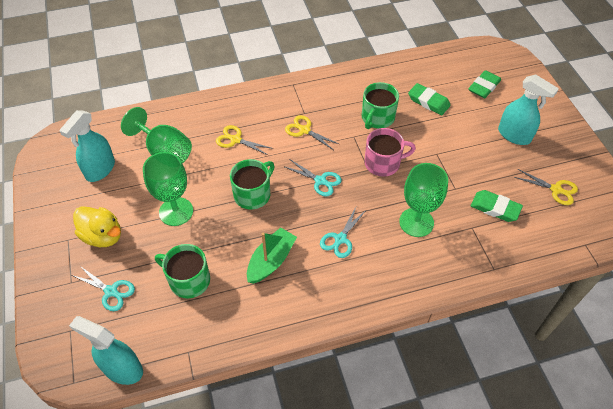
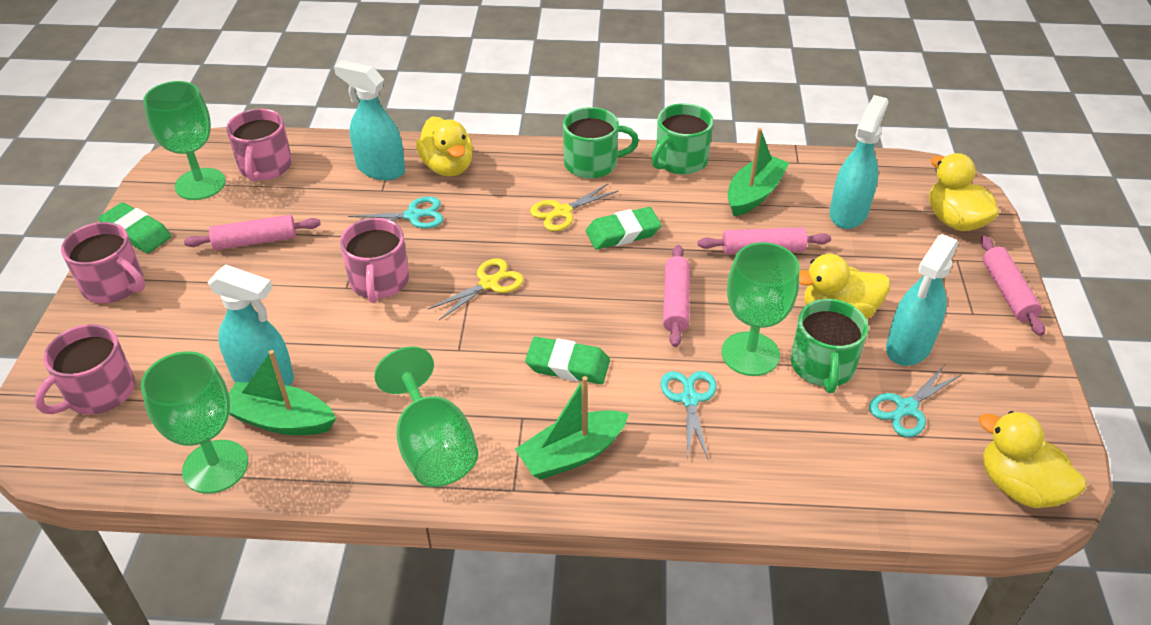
green boat: [247,227,297,284] = 1 -> [229,350,336,435] [515,376,629,480] [728,128,789,217] = 3
green goblet: [121,107,192,164] [143,152,193,226] [399,163,448,237] = 3 -> [141,351,248,494] [143,81,226,200] [374,346,478,487] [721,242,799,376] = 4
pink mug: [364,128,416,177] = 1 -> [34,324,135,415] [61,222,145,303] [226,109,292,182] [340,218,409,303] = 4
pink rolling pin: none = 0 -> [184,215,321,250] [663,245,690,347] [698,227,831,255] [980,236,1045,336] = 4
turquoise spray bottle: [59,110,115,182] [69,316,143,385] [498,74,559,145] = 3 -> [208,264,294,386] [334,60,405,180] [829,95,888,229] [886,234,959,366] = 4
yellow duck: [73,206,121,247] = 1 -> [416,116,473,176] [799,254,890,319] [929,153,999,231] [979,411,1086,508] = 4
yellow scissors: [216,125,273,156] [285,115,339,150] [514,169,578,205] = 3 -> [428,258,524,320] [530,183,618,231] = 2

